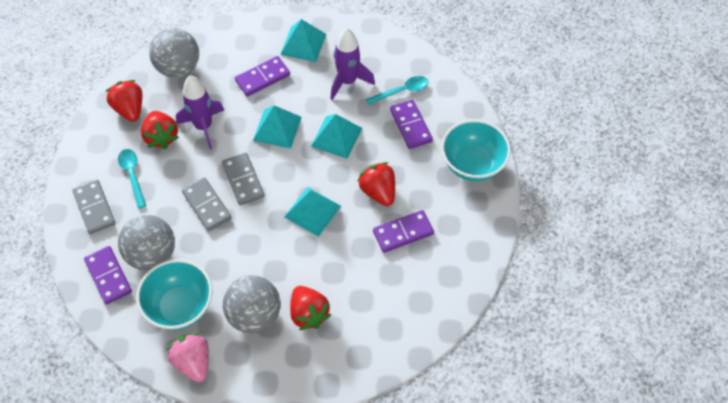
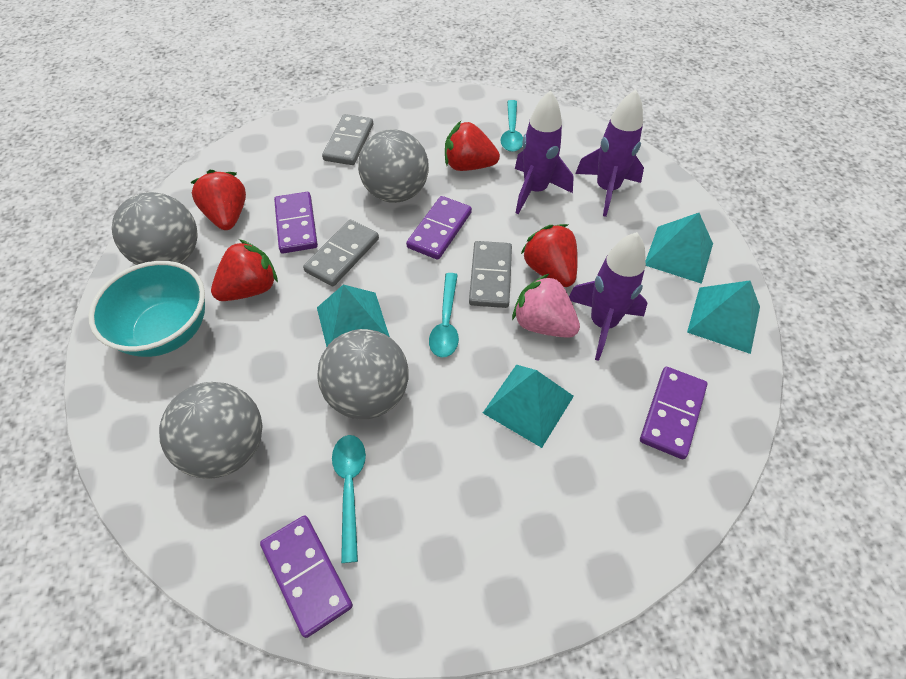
grey ball: [118,215,175,270] [149,28,199,78] [223,275,281,333] = 3 -> [112,192,198,265] [159,382,263,479] [317,329,409,419] [358,129,429,203] = 4
purple rocket: [176,76,224,149] [331,28,375,100] = 2 -> [515,90,574,214] [569,232,647,361] [575,89,644,217] = 3
turquoise bowl: [136,259,212,330] [441,119,511,181] = 2 -> [88,261,205,357] = 1
turquoise spoon: [118,149,146,209] [366,76,428,105] = 2 -> [332,435,366,563] [429,273,459,357] [501,100,523,152] = 3

